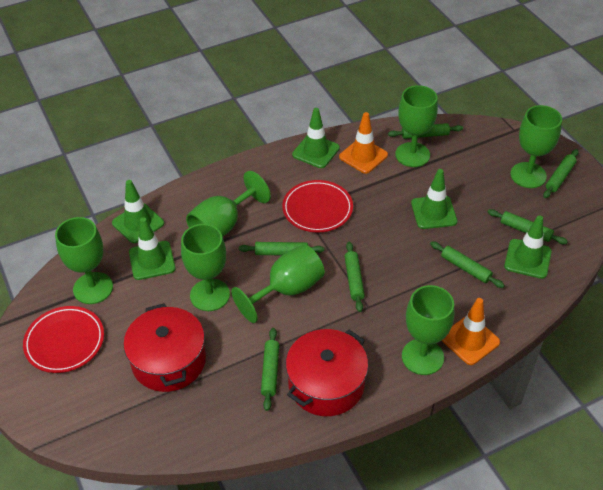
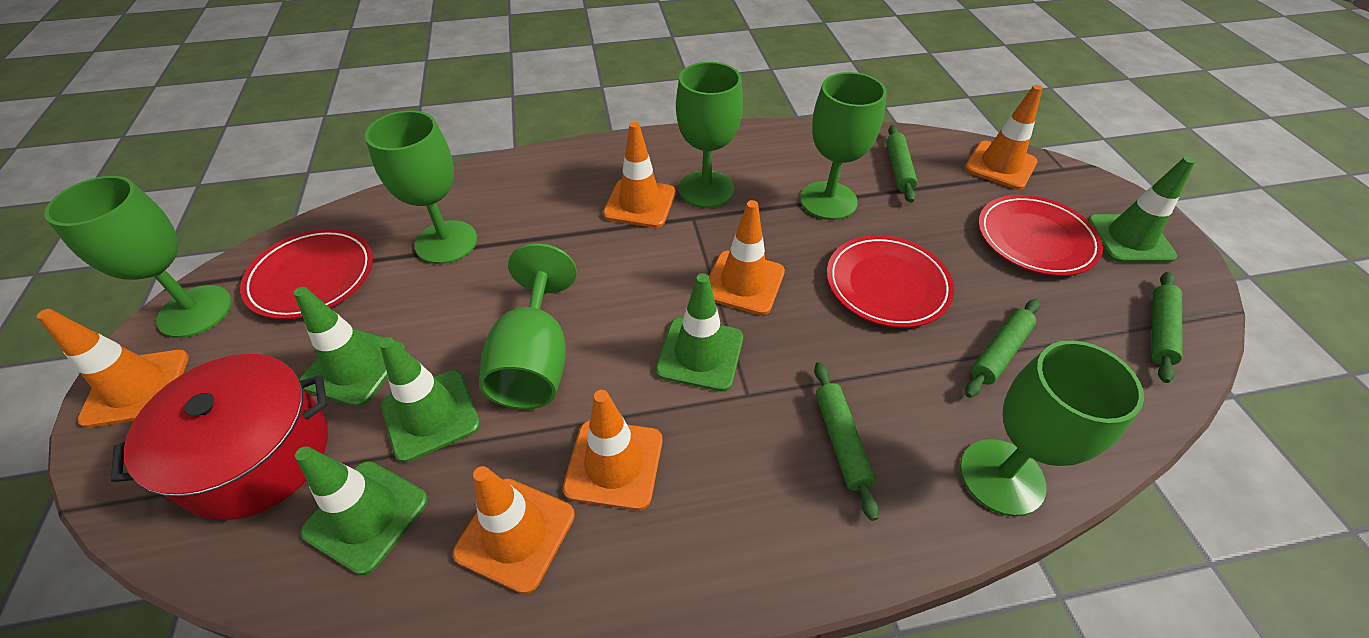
green goblet: [55,217,113,304] [181,224,230,311] [186,171,271,237] [231,244,325,323] [395,85,438,167] [402,285,454,375] [510,105,562,188] = 7 -> [44,176,232,338] [365,110,477,264] [479,243,577,409] [676,62,743,208] [800,72,887,220] [960,340,1144,516] = 6
green rolling pin: [239,242,324,255] [261,328,279,411] [344,242,365,312] [388,123,463,139] [430,241,505,288] [488,209,568,244] [543,149,579,198] = 7 -> [814,362,879,521] [886,125,917,203] [965,299,1040,398] [1151,272,1183,383] = 4
orange traffic cone: [339,112,388,174] [442,298,500,365] = 2 -> [37,309,189,428] [453,466,575,594] [563,390,663,510] [603,122,676,228] [709,200,785,315] [965,85,1043,190] = 6
red plate: [23,306,104,373] [282,180,353,232] = 2 -> [240,228,373,319] [827,235,954,328] [978,195,1103,276] = 3
red pot: [124,303,206,392] [286,329,368,416] = 2 -> [111,354,328,520] = 1

